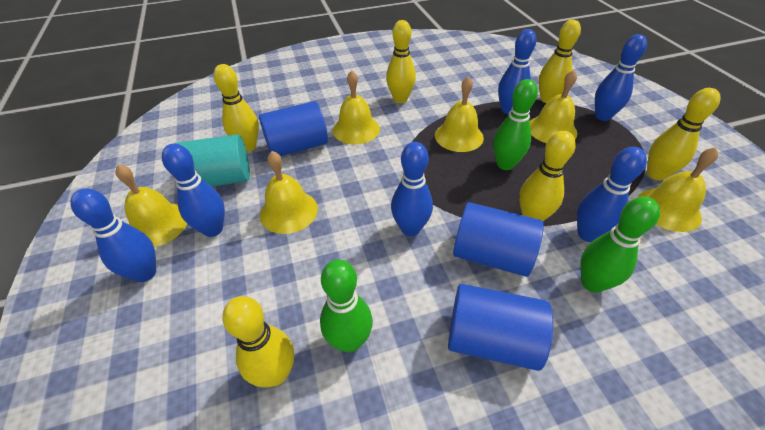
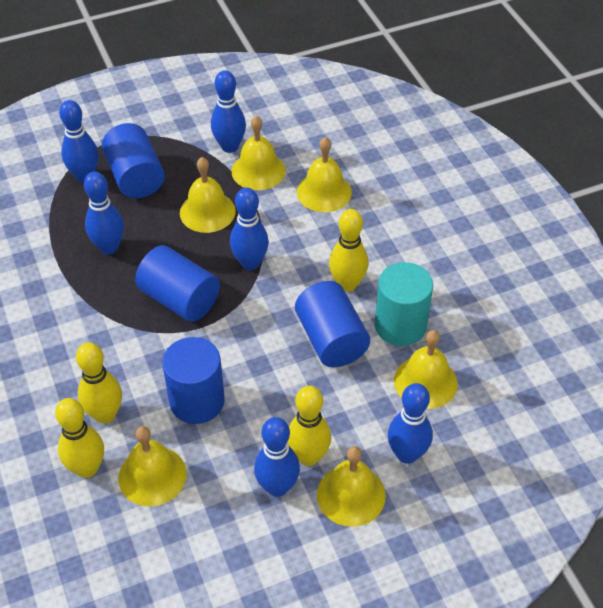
blue cylinder: [259,101,328,156] [448,284,553,371] [453,202,544,277] = 3 -> [102,123,165,198] [135,245,220,322] [162,337,225,424] [295,281,370,367] = 4
green bowling pin: [320,260,373,352] [493,79,538,170] [580,197,660,293] = 3 -> none = 0
yellow bowling pin: [214,64,259,152] [222,296,294,387] [386,20,416,103] [519,131,576,221] [539,20,581,103] [647,88,720,180] = 6 -> [55,398,104,478] [76,342,122,424] [287,386,331,466] [329,209,368,292] = 4

